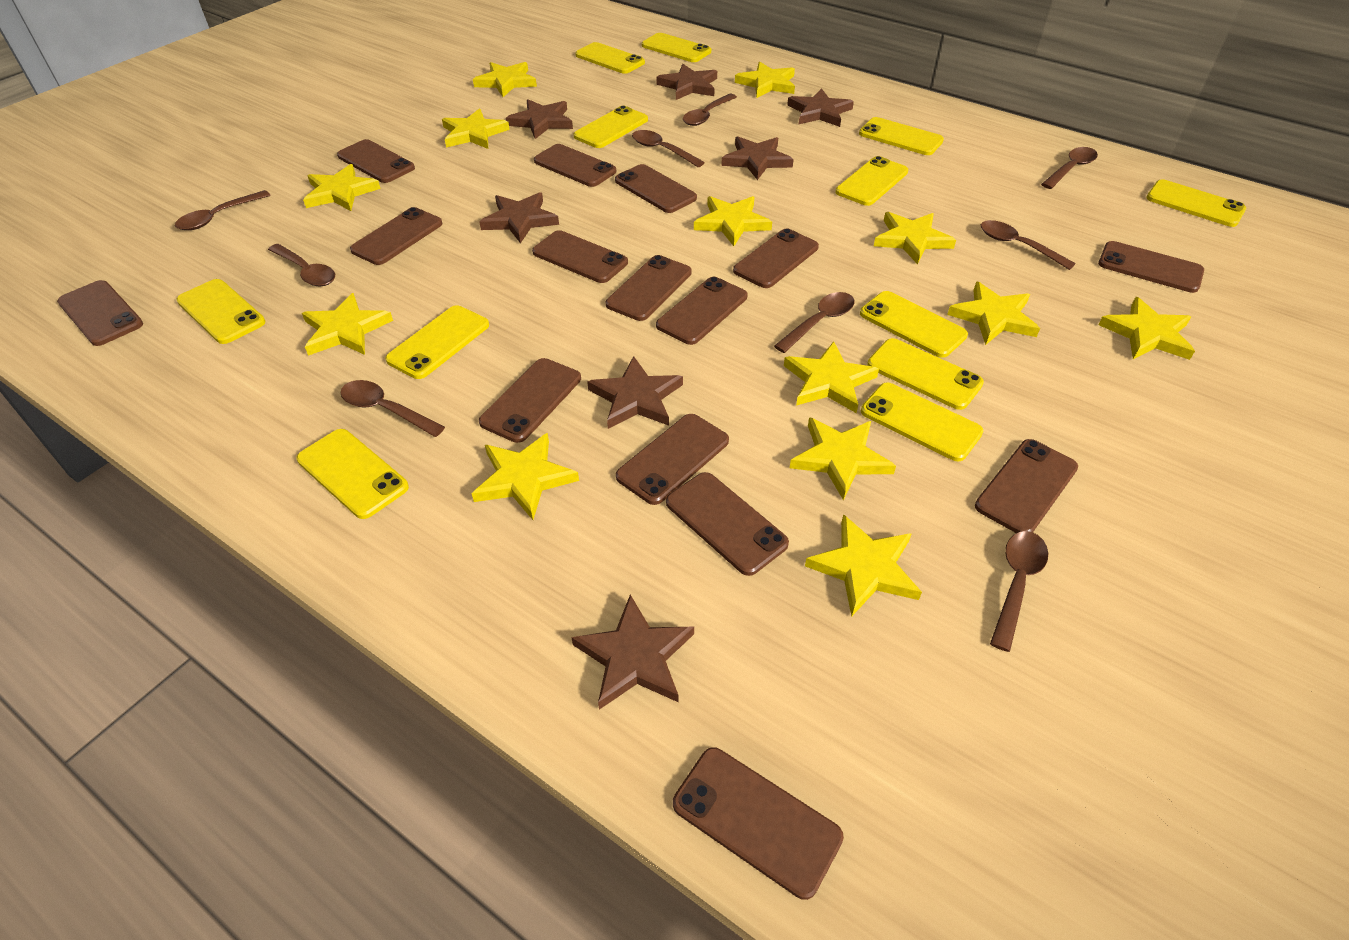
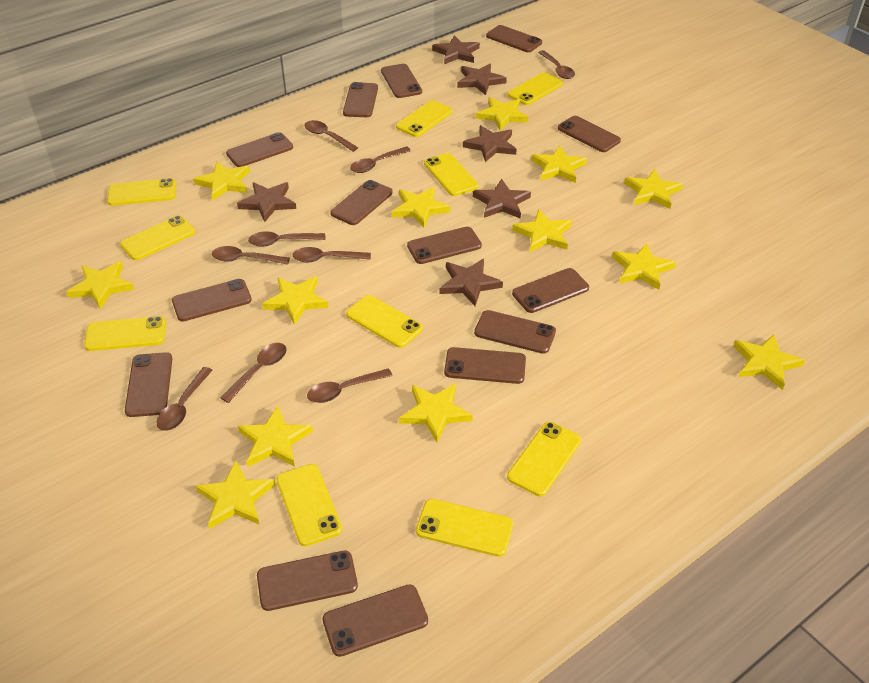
brown phone: [57,280,143,346] [337,139,415,183] [350,207,443,265] [479,358,581,443] [532,230,628,283] [534,144,616,187] [606,255,692,321] [615,164,697,213] [616,414,729,505] [656,277,748,345] [666,472,789,576] [673,747,844,900] [733,228,819,288] [975,439,1078,533] [1098,241,1204,293] = 15 -> [125,352,172,417] [172,279,252,321] [226,132,293,167] [257,551,358,611] [322,584,428,657] [330,180,393,225] [343,82,378,117] [381,64,422,98] [407,227,482,264] [444,347,526,384] [474,310,556,354] [486,25,542,52] [512,268,589,313] [558,116,621,152] = 14
brown star: [480,192,559,243] [506,99,573,139] [571,595,694,710] [587,356,683,429] [656,64,717,100] [721,136,794,180] [787,88,854,127] = 7 -> [237,182,296,222] [432,35,480,64] [439,259,503,306] [457,63,507,95] [463,125,517,162] [473,179,531,219] = 6
yellow phone: [176,279,265,344] [296,429,409,519] [385,305,489,379] [574,106,648,148] [575,42,645,74] [642,33,711,62] [835,156,908,206] [859,117,944,155] [860,291,968,358] [861,383,983,461] [867,338,984,410] [1146,179,1246,227] = 12 -> [84,316,166,351] [107,178,176,206] [120,215,195,260] [276,464,342,546] [346,295,423,348] [396,100,453,137] [416,499,513,557] [424,153,478,196] [507,72,563,105] [507,422,581,496] = 10

